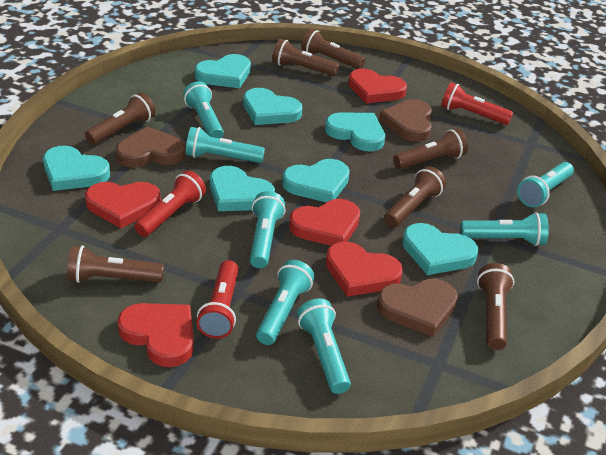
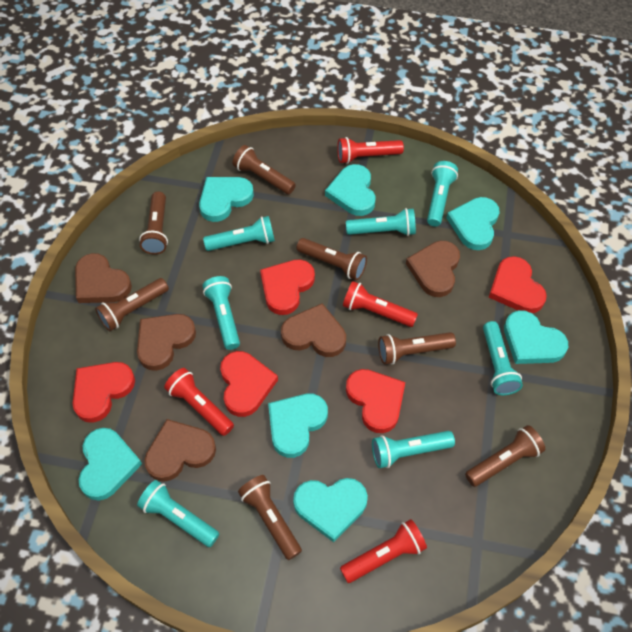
brown heart: [116,126,186,168] [377,279,458,337] [379,99,432,141] = 3 -> [75,253,132,303] [137,314,196,371] [144,419,216,482] [281,303,346,357] [406,241,460,297] = 5
red flashlight: [134,170,206,237] [196,260,239,339] [441,82,513,125] = 3 -> [164,368,234,436] [337,137,404,164] [340,519,427,583] [343,281,418,327] = 4

